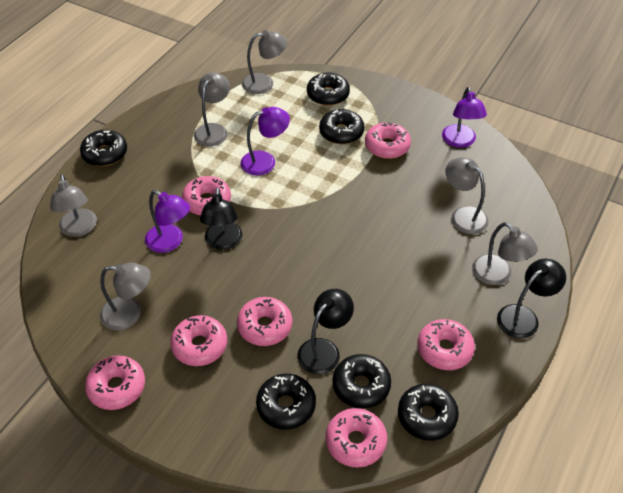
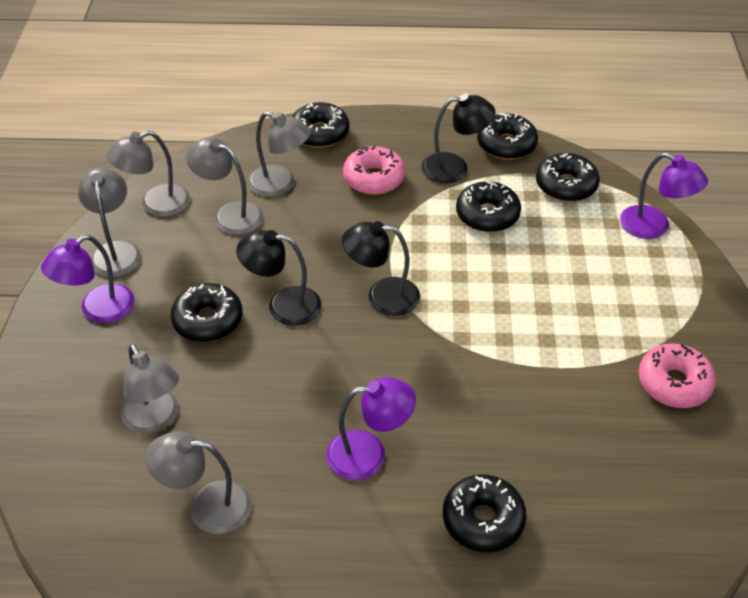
pink donut: [85,355,145,410] [170,315,227,366] [182,176,231,215] [237,297,292,346] [326,408,387,467] [365,122,411,159] [417,319,475,370] = 7 -> [343,146,405,195] [638,343,716,408] = 2

